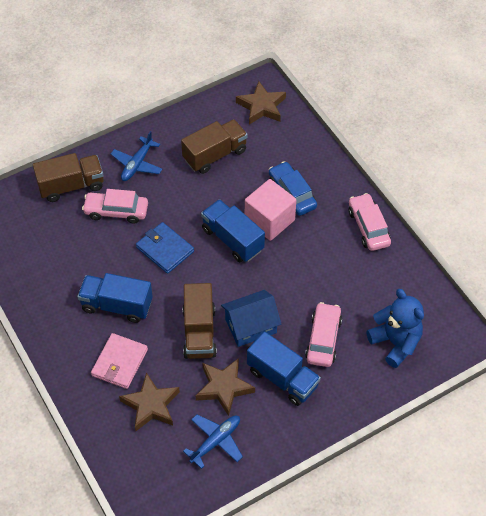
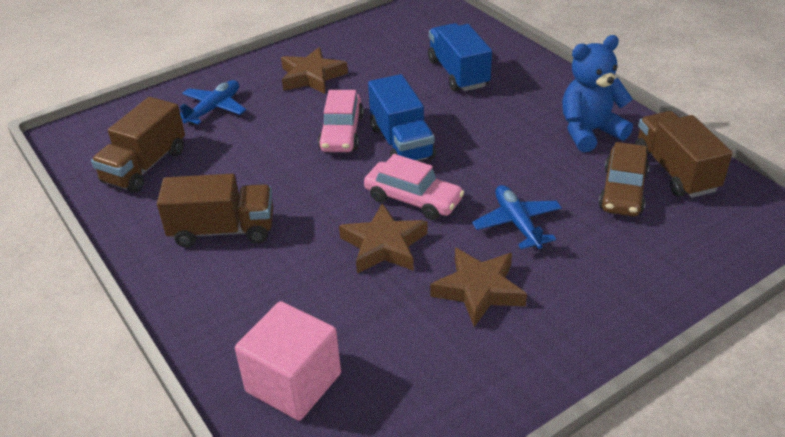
blue car: [269,161,317,216] = 1 -> none = 0
blue house: [221,290,281,347] = 1 -> none = 0
blue truck: [78,273,153,323] [201,199,265,262] [247,331,321,406] = 3 -> [368,74,436,161] [428,23,492,92] = 2
blue wallet: [136,222,194,274] = 1 -> none = 0
brown car: none = 0 -> [599,142,650,216] = 1
pink car: [82,189,148,224] [305,302,342,367] [348,193,391,251] = 3 -> [318,90,364,152] [364,154,464,220] = 2
pink wallet: [91,333,148,389] = 1 -> none = 0

